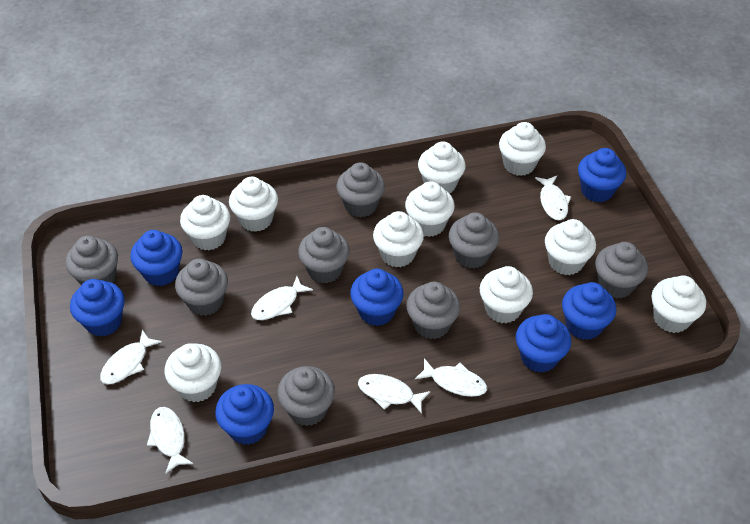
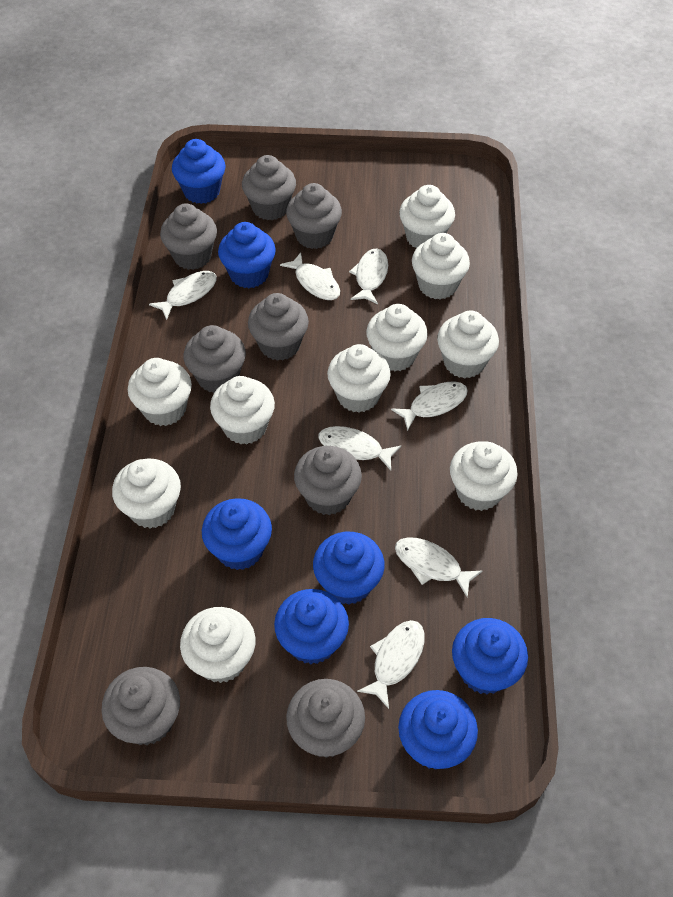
white fish: [100,330,162,384] [147,407,193,474] [251,276,313,320] [358,374,430,414] [415,358,487,397] [535,176,571,220] = 6 -> [149,271,217,320] [280,252,340,300] [318,426,401,470] [349,249,388,304] [357,620,425,709] [391,381,468,431] [395,537,482,597] = 7

